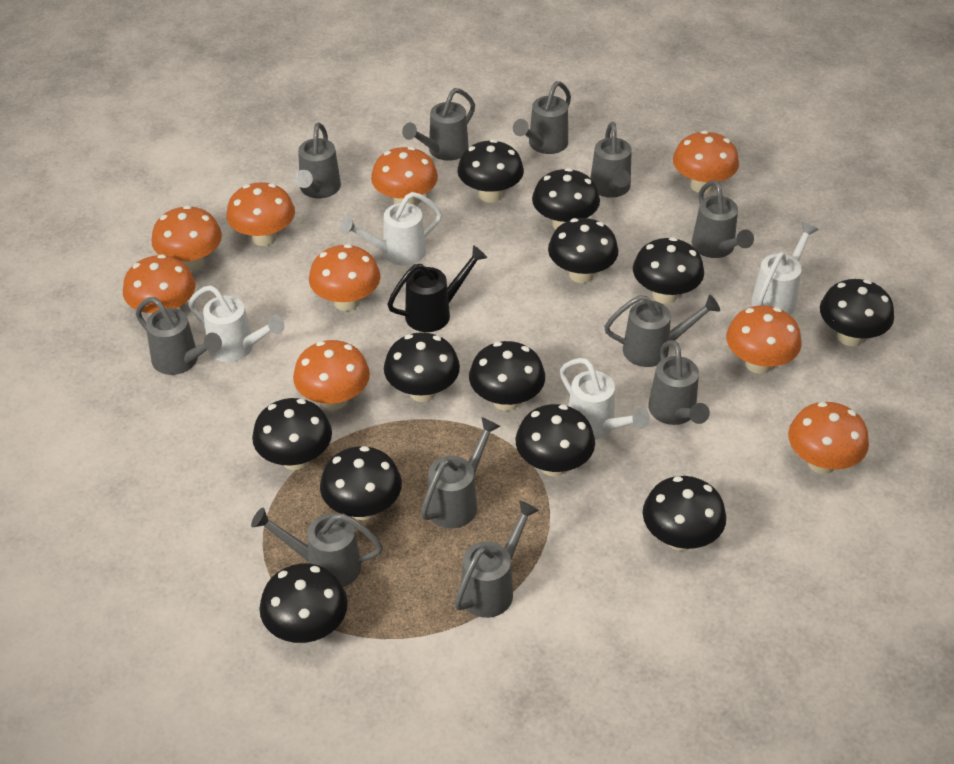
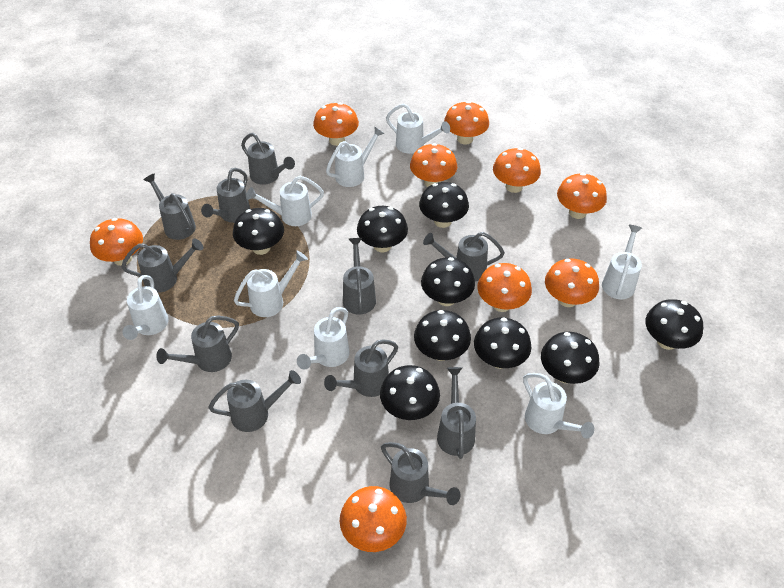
black mushroom: [252,398,332,470] [259,563,348,643] [320,446,402,520] [384,332,460,402] [457,139,524,203] [469,341,545,411] [516,404,595,476] [532,168,600,229] [548,218,618,283] [633,237,704,304] [643,476,726,551] [820,279,894,346] = 12 -> [233,208,284,255] [357,206,408,252] [380,365,440,420] [414,310,471,361] [419,182,469,228] [421,257,475,306] [474,318,531,369] [541,332,599,384] [646,299,703,350] = 9
black watering can: [387,245,487,332] = 1 -> none = 0
white watering can: [188,285,285,362] [340,192,442,266] [560,358,650,440] [751,222,819,315] = 4 -> [122,275,169,340] [234,251,308,317] [246,176,324,226] [297,307,350,369] [326,127,385,187] [386,104,450,154] [523,373,594,439] [602,225,642,299] = 8

